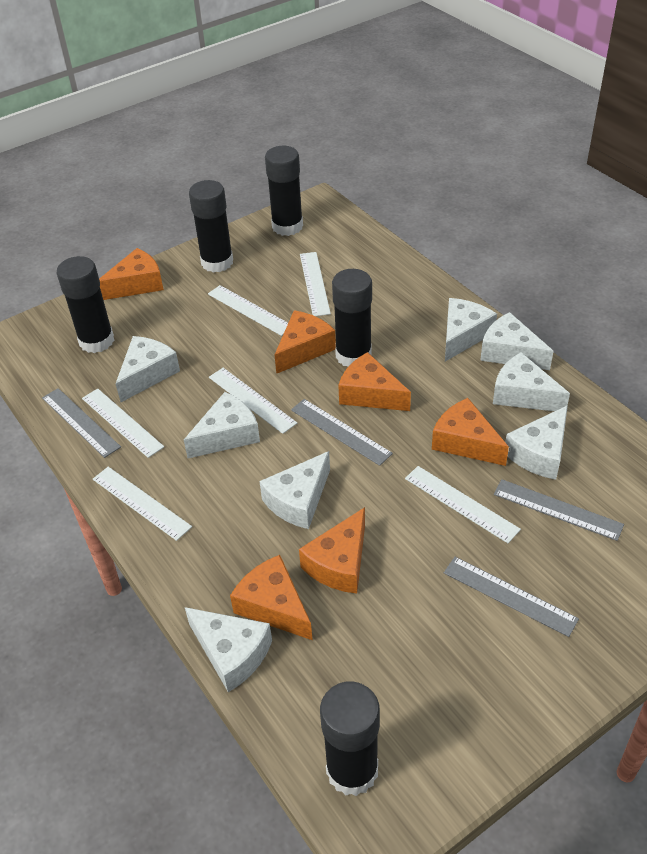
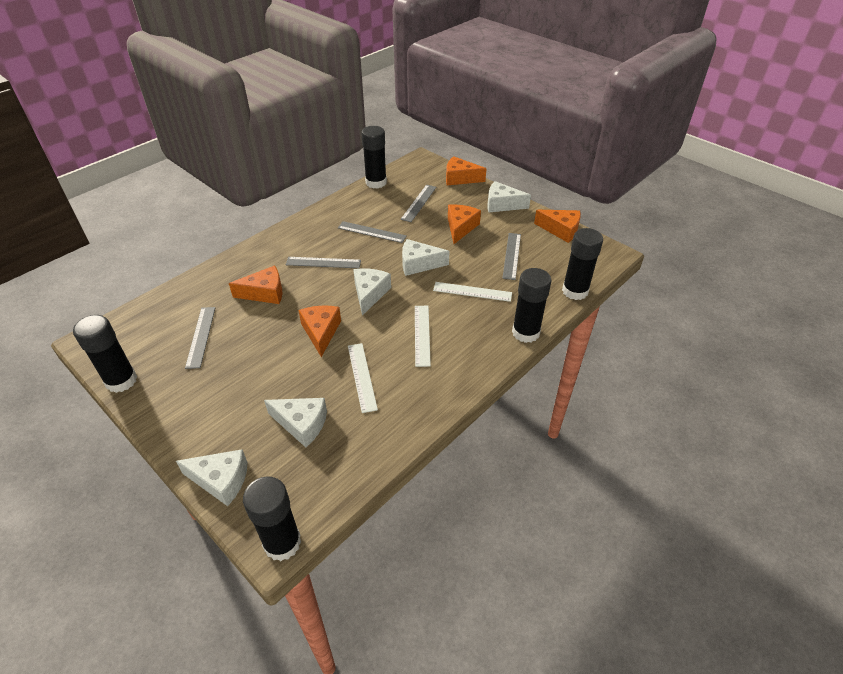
grey ruler: [42,388,121,458] [291,399,393,466] [444,557,579,637] [494,479,624,541] = 4 -> [185,307,216,369] [286,257,361,268] [338,221,407,243] [401,185,436,222] [502,233,521,280] = 5
orange cheese: [99,248,164,300] [230,555,313,640] [275,310,336,374] [299,507,365,594] [338,352,411,411] [432,398,509,466] = 6 -> [229,265,282,304] [298,306,341,357] [446,156,487,185] [448,204,481,244] [534,210,581,243] = 5
white cheese: [115,336,180,402] [184,392,260,458] [185,607,272,692] [259,451,330,529] [445,298,497,361] [480,312,554,370] [493,352,570,411] [505,405,568,480] = 8 -> [176,449,248,506] [264,398,327,447] [353,269,391,316] [402,239,449,276] [487,181,531,212] = 5
white ruler: [82,389,164,458] [93,467,192,541] [208,285,288,336] [209,368,297,434] [300,252,331,316] [405,466,521,543] = 6 -> [348,343,378,413] [415,306,431,367] [433,282,512,302] = 3

